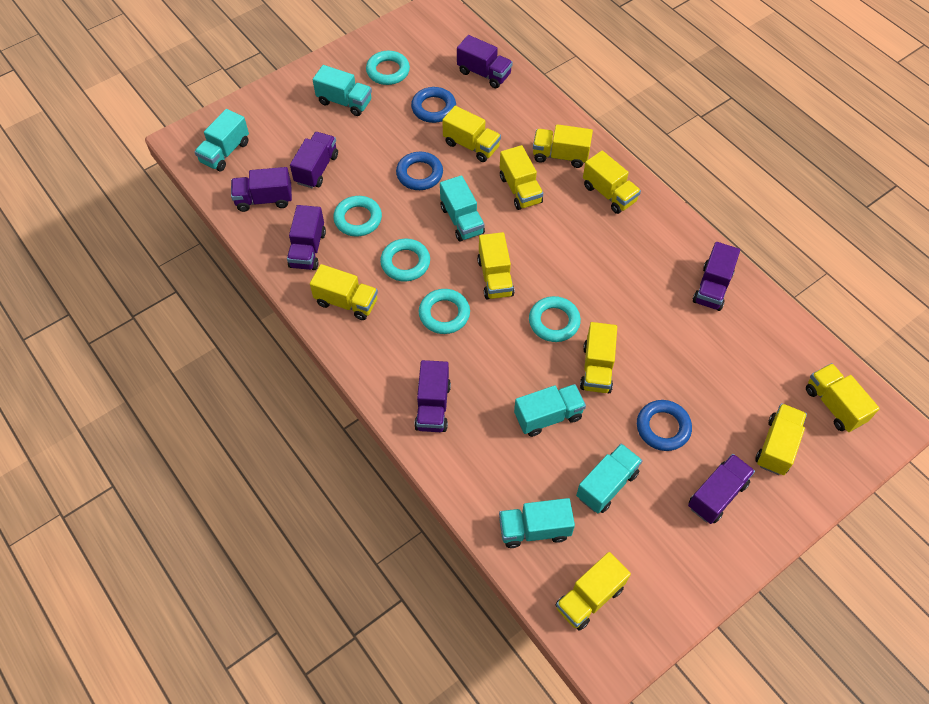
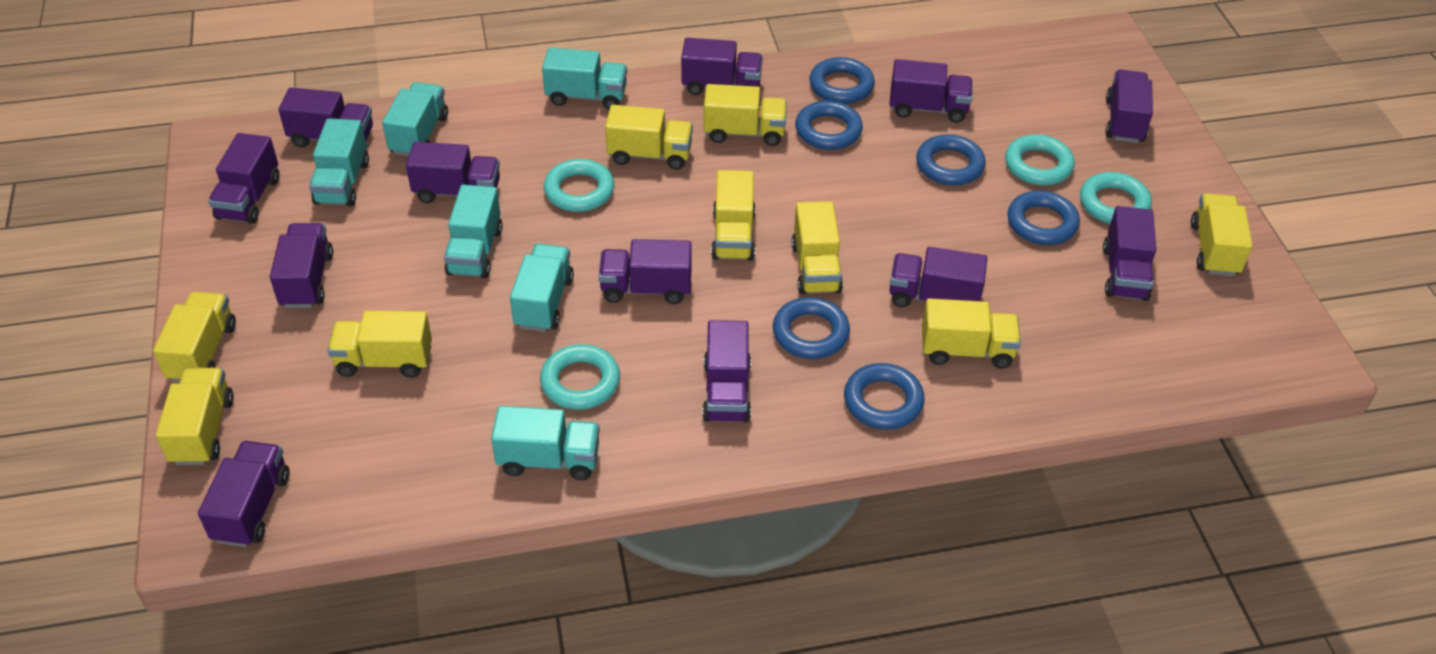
blue ring: [396,152,443,190] [411,87,456,123] [637,400,692,451] = 3 -> [773,297,850,359] [795,101,863,150] [809,57,875,104] [844,363,925,430] [916,134,986,185] [1007,190,1080,245] = 6
purple truck: [231,167,292,212] [287,205,326,270] [290,132,338,188] [414,360,451,432] [457,35,513,88] [688,454,755,524] [693,242,740,311] = 7 -> [198,441,290,547] [208,133,280,224] [270,223,333,308] [278,88,373,148] [406,142,500,203] [599,239,692,304] [681,38,763,95] [702,320,751,422] [889,247,987,307] [890,59,973,123] [1103,206,1156,301] [1105,70,1153,143] = 12
turquoise ring: [333,196,382,237] [366,51,410,85] [380,239,430,281] [419,289,470,334] [529,296,581,342] = 5 -> [540,344,620,410] [544,159,614,212] [1005,134,1075,185] [1080,172,1152,224] = 4
yellow truck: [310,264,378,320] [442,106,501,162] [477,232,515,299] [500,145,543,210] [533,124,593,168] [556,552,631,631] [580,322,617,393] [583,151,641,214] [755,403,807,475] [806,363,880,432] = 10 -> [153,292,236,382] [156,368,234,465] [327,311,432,378] [605,105,693,170] [704,84,787,146] [711,170,756,261] [791,201,843,294] [922,298,1021,368] [1191,193,1253,276] = 9

